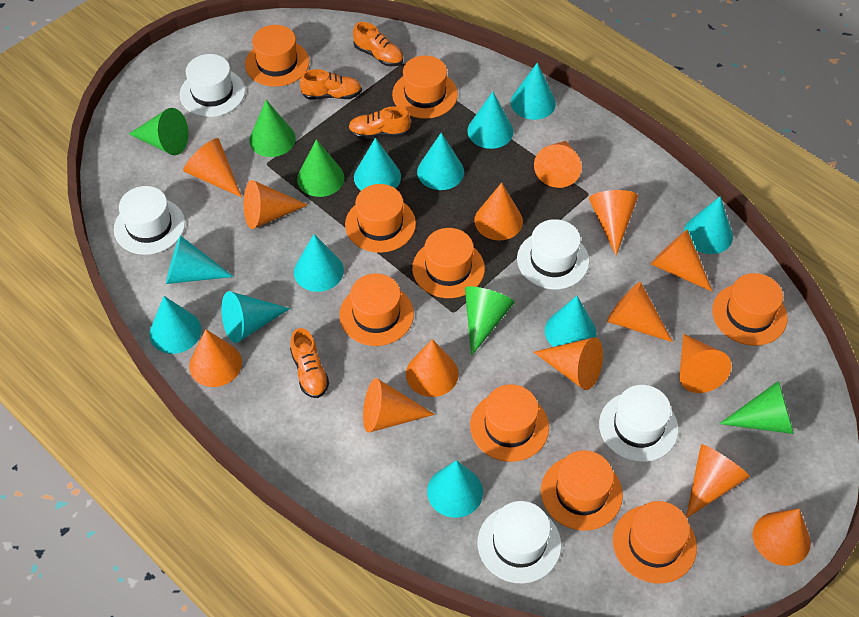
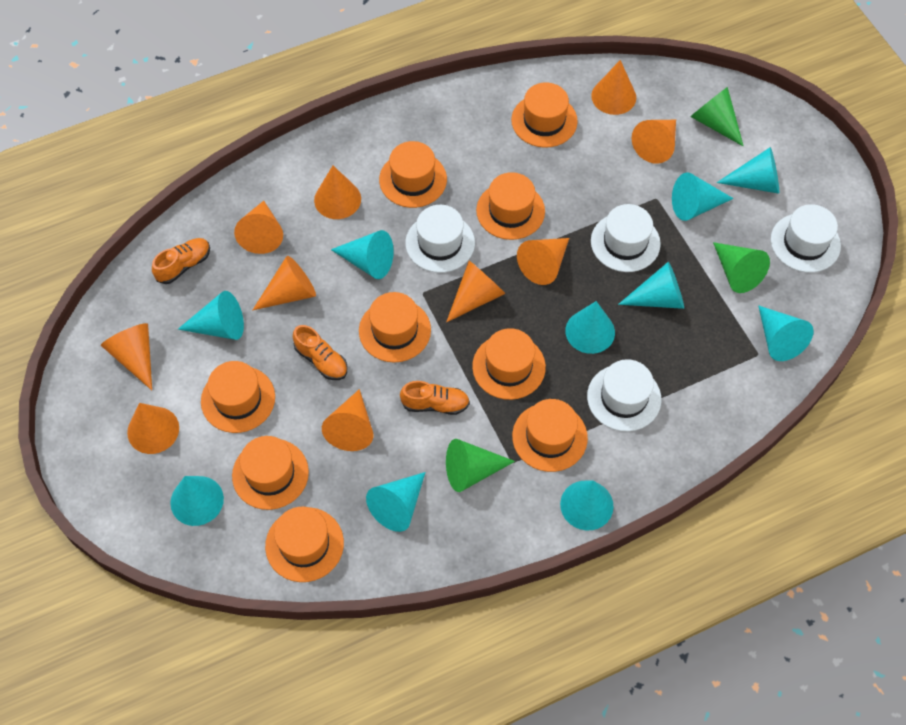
green cone: [129,108,188,155] [249,100,296,157] [297,139,345,197] [465,286,515,356] [719,381,794,434] = 5 -> [446,439,515,492] [690,87,744,147] [713,242,770,293] = 3
orange cone: [183,138,242,197] [189,329,242,387] [244,180,308,229] [363,378,435,433] [406,339,459,397] [474,183,523,240] [534,141,582,188] [534,337,603,390] [589,190,638,255] [607,282,673,342] [651,229,713,292] [679,334,732,393] [686,444,750,518] [753,509,811,566] = 14 -> [101,323,152,390] [127,403,179,454] [234,201,283,254] [253,256,316,310] [314,166,361,219] [322,389,373,451] [446,261,506,322] [517,238,569,285] [591,60,636,115] [632,120,676,164] = 10
orange shoe: [290,328,329,398] [300,69,362,100] [348,106,411,139] [353,22,403,66] = 4 -> [152,238,210,284] [293,325,348,380] [400,381,470,415] = 3
turquoise cone: [149,296,201,354] [166,235,234,284] [221,291,290,343] [294,234,344,292] [354,138,401,191] [417,133,464,190] [427,460,483,518] [467,92,513,149] [511,63,556,120] [545,296,596,347] [684,196,733,254] = 11 -> [170,476,224,526] [178,291,244,340] [331,230,394,279] [366,472,425,532] [560,481,614,530] [565,301,615,354] [618,262,684,309] [672,173,734,221] [717,147,779,194] [758,305,814,361] = 10
white hat: [114,186,185,255] [179,54,245,117] [478,501,561,584] [517,219,589,289] [599,385,679,462] = 5 -> [405,205,475,273] [587,359,661,432] [591,204,661,272] [771,204,841,273] = 4

